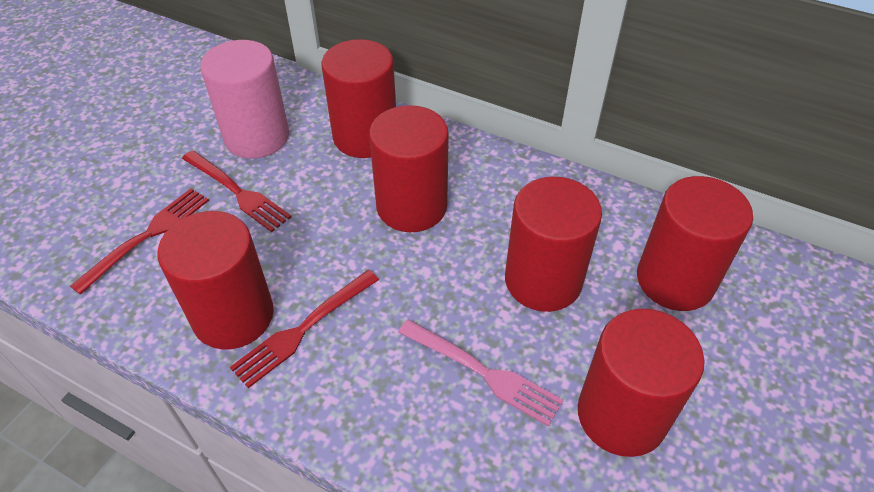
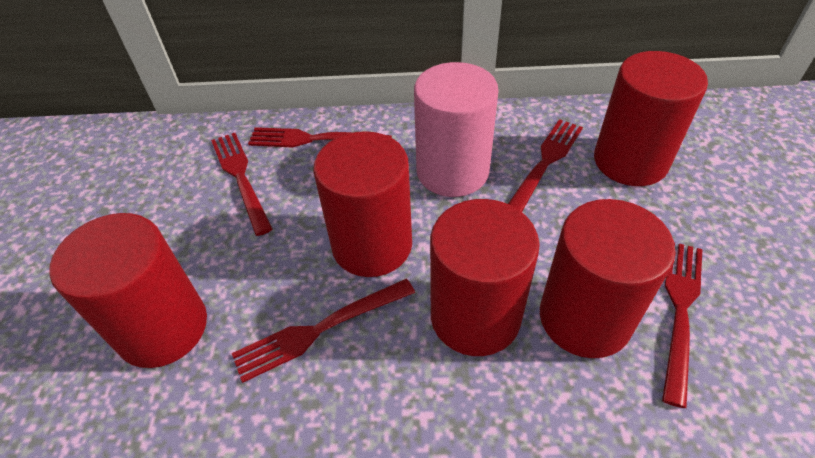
pink fork: [398,319,564,427] = 1 -> none = 0
red cylinder: [157,211,274,349] [321,39,396,158] [369,105,449,232] [505,177,602,312] [578,309,705,457] [637,176,753,311] = 6 -> [49,213,207,368] [313,131,412,277] [430,199,540,356] [540,199,676,358] [594,51,708,186] = 5
red fork: [70,188,209,295] [182,150,292,232] [230,270,379,388] = 3 -> [211,133,273,236] [232,279,415,383] [248,127,392,147] [508,119,583,212] [662,242,703,408] = 5

